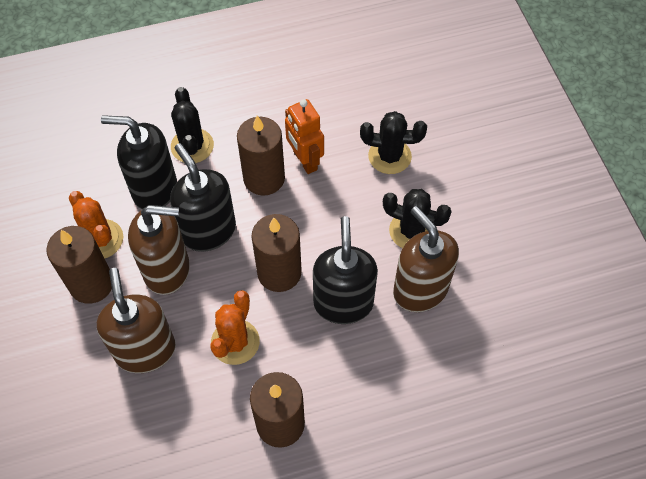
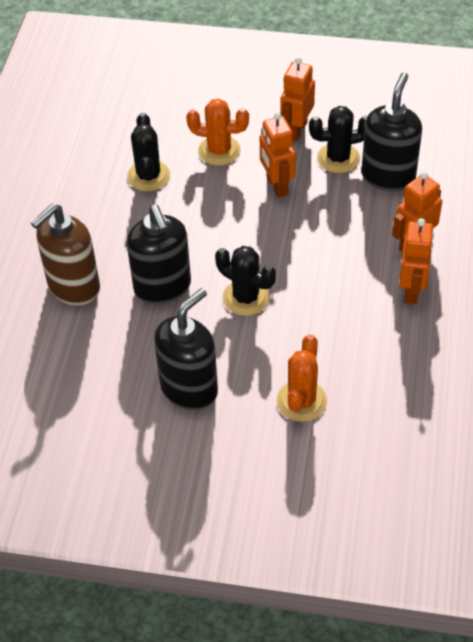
brown candle: [46,226,112,304] [237,116,285,196] [250,372,305,448] [251,214,302,292] = 4 -> none = 0
brown soap dispenser: [97,268,176,373] [128,205,190,295] [393,206,459,312] = 3 -> [31,204,100,305] = 1
orange robot: [285,99,324,174] = 1 -> [260,112,296,198] [280,57,315,142] [392,171,442,252] [399,218,434,304] = 4

